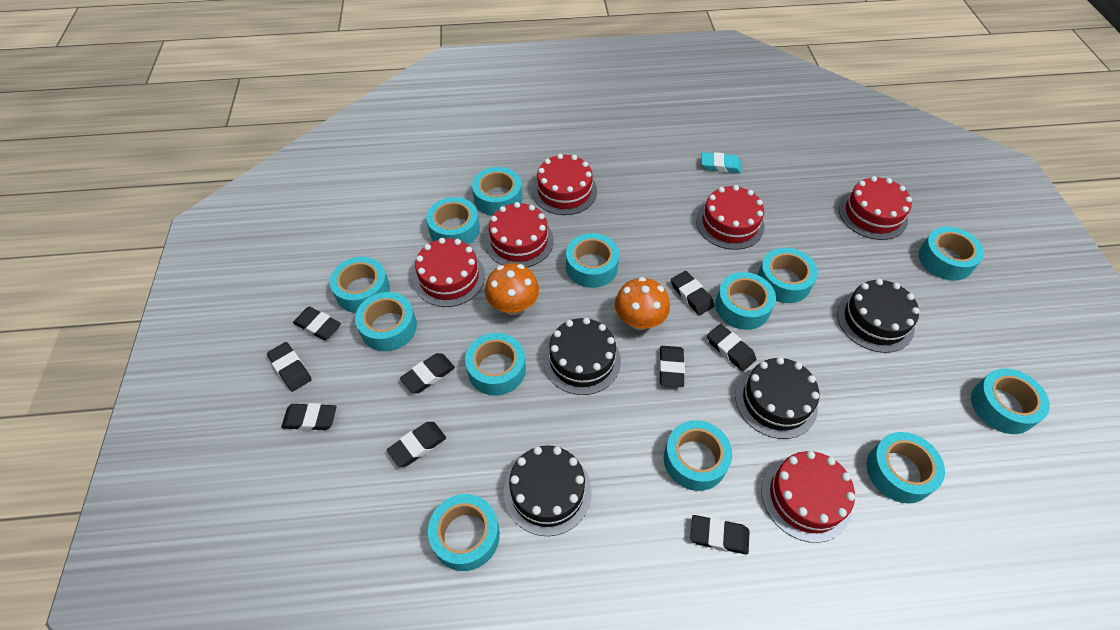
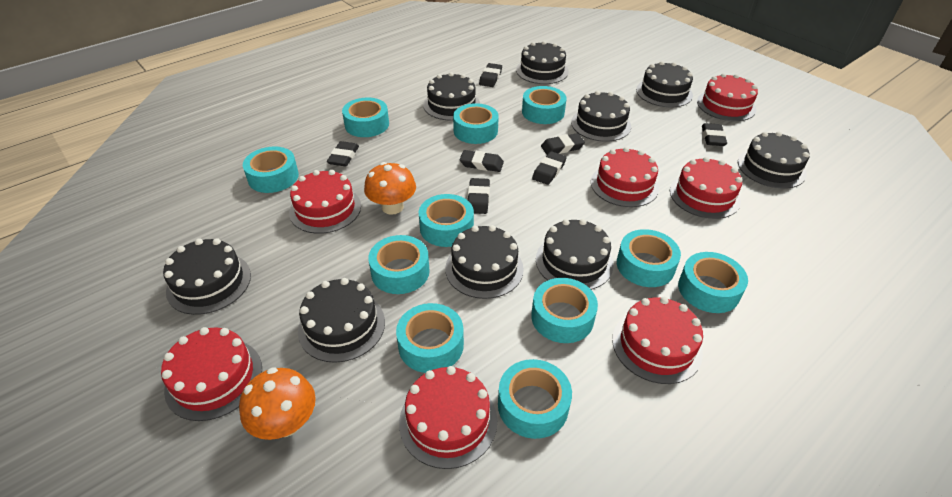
black cake: [504,446,592,536] [543,318,621,395] [735,357,819,439] [837,279,920,353] = 4 -> [163,238,251,315] [298,278,385,363] [423,72,480,121] [445,225,524,299] [516,41,569,84] [536,219,614,290] [571,91,631,142] [636,61,693,107] [738,131,810,188] = 9
black eraser: [267,342,312,392] [281,403,337,431] [293,306,341,340] [387,422,446,467] [400,353,455,393] [659,346,685,387] [671,271,714,316] [690,515,749,555] [707,324,756,371] = 9 -> [327,141,359,166] [460,150,504,172] [468,178,490,214] [479,63,502,87] [532,151,567,185] [541,133,585,155] [702,123,727,146] = 7
red cake: [413,238,485,307] [485,202,554,267] [532,154,597,215] [696,185,765,250] [761,451,855,543] [839,176,912,240] = 6 -> [161,327,262,421] [289,170,361,234] [399,366,497,469] [591,147,659,207] [612,297,703,384] [670,157,742,219] [697,73,758,121] = 7
turquoise eraser: [701,152,742,173] = 1 -> none = 0
turquoise tape: [330,257,390,313] [355,292,417,351] [426,197,480,245] [428,494,500,571] [465,333,526,396] [472,167,522,216] [566,233,619,288] [664,420,732,491] [715,272,776,330] [757,248,818,303] [866,432,945,504] [919,227,984,281] [971,368,1050,434] = 13 -> [243,147,299,193] [342,98,389,137] [368,235,430,294] [396,303,464,373] [419,194,474,247] [453,103,499,144] [498,359,572,439] [522,86,566,124] [531,278,598,343] [617,229,681,287] [678,252,748,313] = 11

